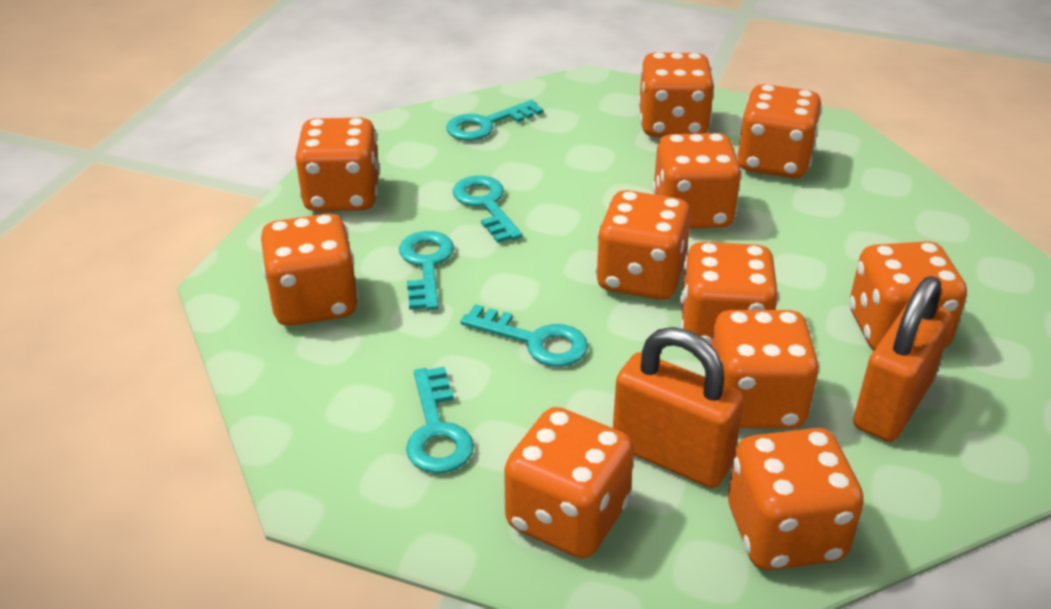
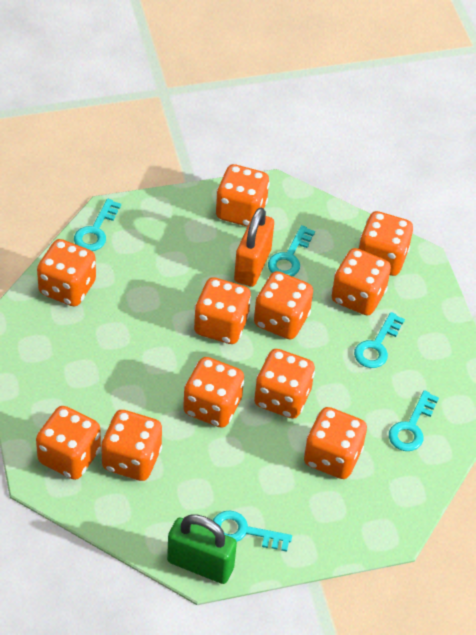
green padlock: none = 0 -> [167,514,237,584] = 1
orange padlock: [613,327,744,488] [853,276,952,442] = 2 -> [234,207,274,287] = 1

